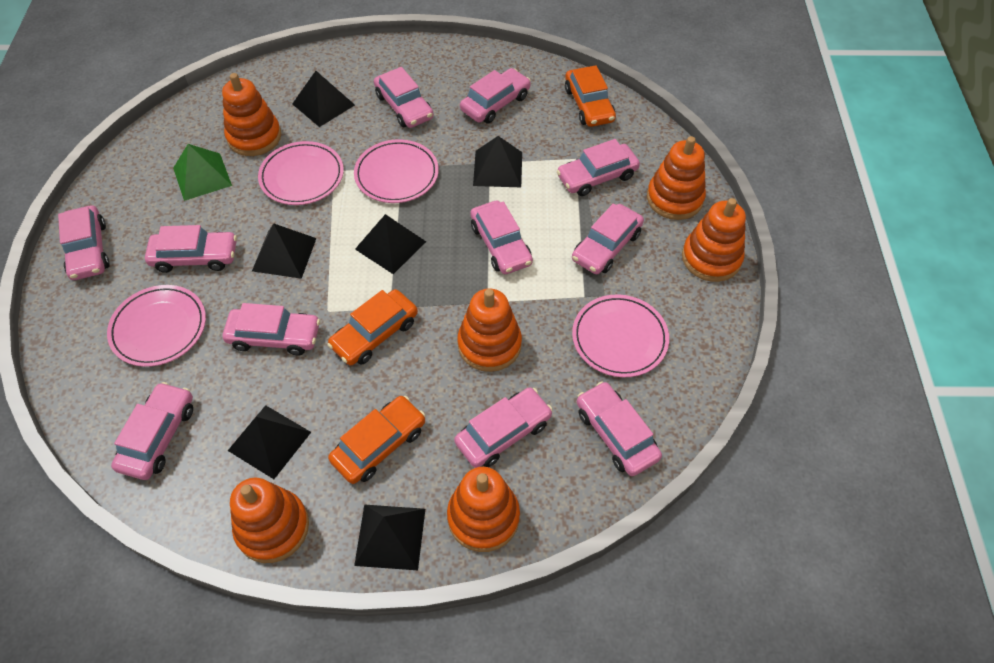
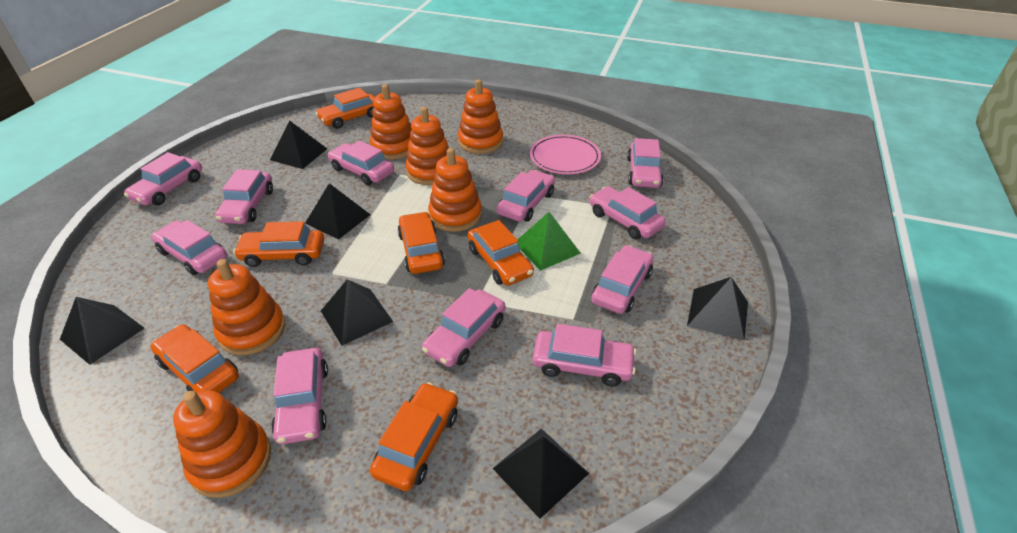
orange car: [327,289,418,365] [328,396,425,484] [565,65,616,127] = 3 -> [150,324,239,393] [233,221,324,267] [315,88,375,129] [370,382,458,491] [397,212,445,274] [467,220,534,286] = 6
pink plate: [107,285,206,367] [258,141,344,205] [354,139,439,203] [572,294,669,377] = 4 -> [530,135,601,174] = 1

